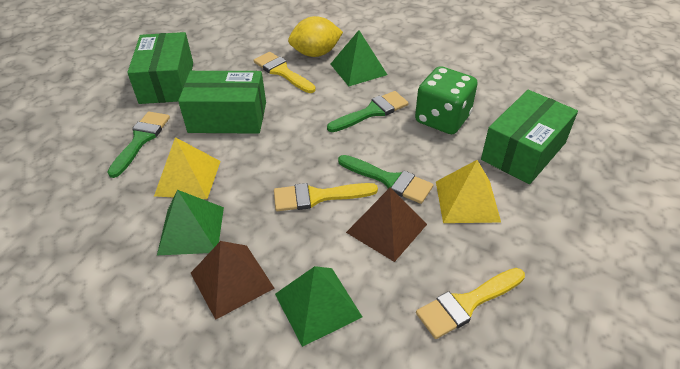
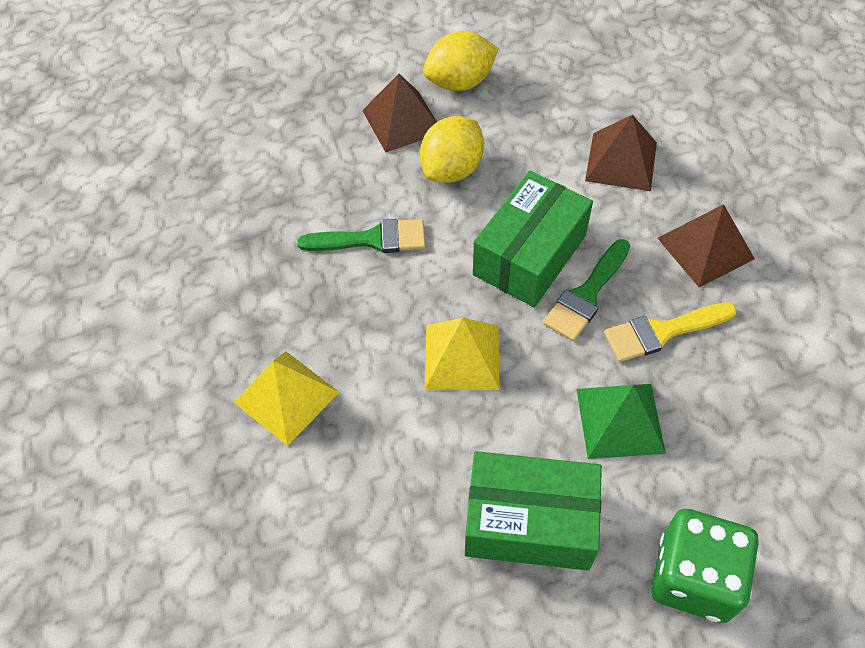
brown pyramid: [191,241,275,320] [346,188,427,262] = 2 -> [362,74,437,152] [585,115,657,191] [657,204,755,287] = 3
green box: [127,32,193,104] [178,71,266,134] [481,90,578,184] = 3 -> [465,451,602,571] [473,171,593,307] = 2
green brush: [108,112,170,178] [327,91,409,132] [338,155,433,204] = 3 -> [297,219,426,253] [543,239,630,341] = 2
green pyramid: [157,190,224,255] [275,266,362,347] [331,30,387,86] = 3 -> [576,384,666,459] = 1
yellow brush: [254,52,316,93] [274,183,378,211] [416,268,525,339] = 3 -> [604,302,737,362] = 1
yellow lemon: [288,16,343,57] = 1 -> [420,116,484,183] [423,31,499,91] = 2

